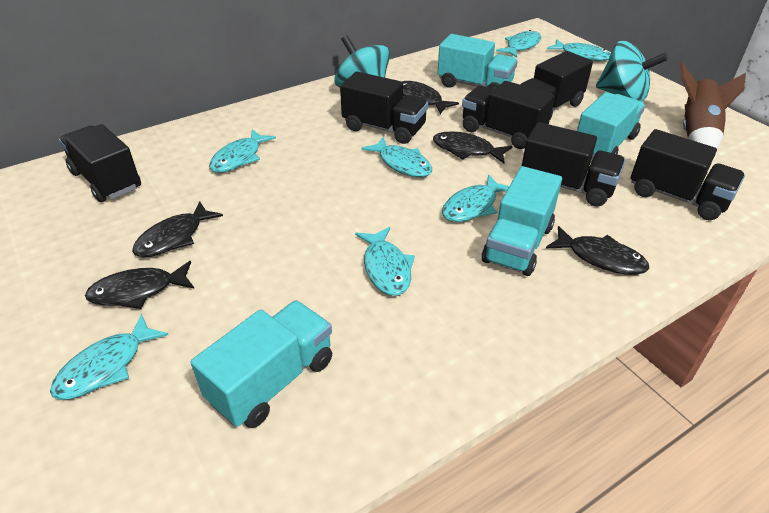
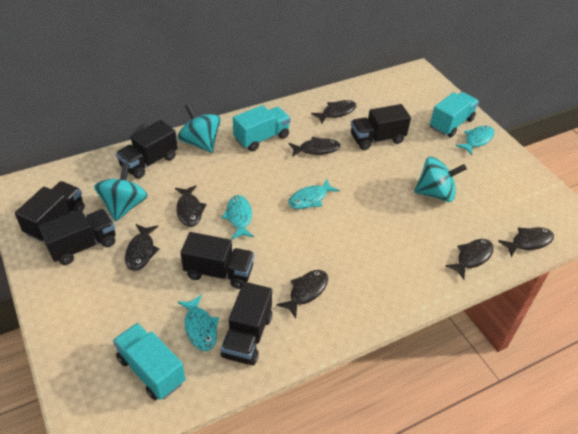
black fish: [85,261,194,309] [132,201,223,258] [402,81,459,114] [433,131,512,163] [546,226,649,275] = 5 -> [125,224,160,271] [175,185,207,227] [276,270,328,318] [289,137,340,157] [311,100,356,124] [445,239,494,279] [498,227,554,258] = 7
brown rocket: [679,62,746,149] = 1 -> none = 0
turquoise fish: [50,314,168,400] [209,129,276,173] [355,227,415,296] [361,137,432,177] [442,174,509,222] [496,30,541,57] [547,39,610,61] = 7 -> [177,294,219,351] [222,195,254,239] [288,178,340,209] [456,125,495,155] = 4
turquoise spinning top: [334,35,390,87] [596,41,668,102] = 2 -> [94,163,148,222] [178,104,221,153] [414,157,467,202] = 3
turquoise truck: [190,300,332,428] [437,34,518,89] [482,166,562,276] [577,92,645,159] = 4 -> [113,323,185,400] [233,105,291,152] [430,92,479,138] = 3

